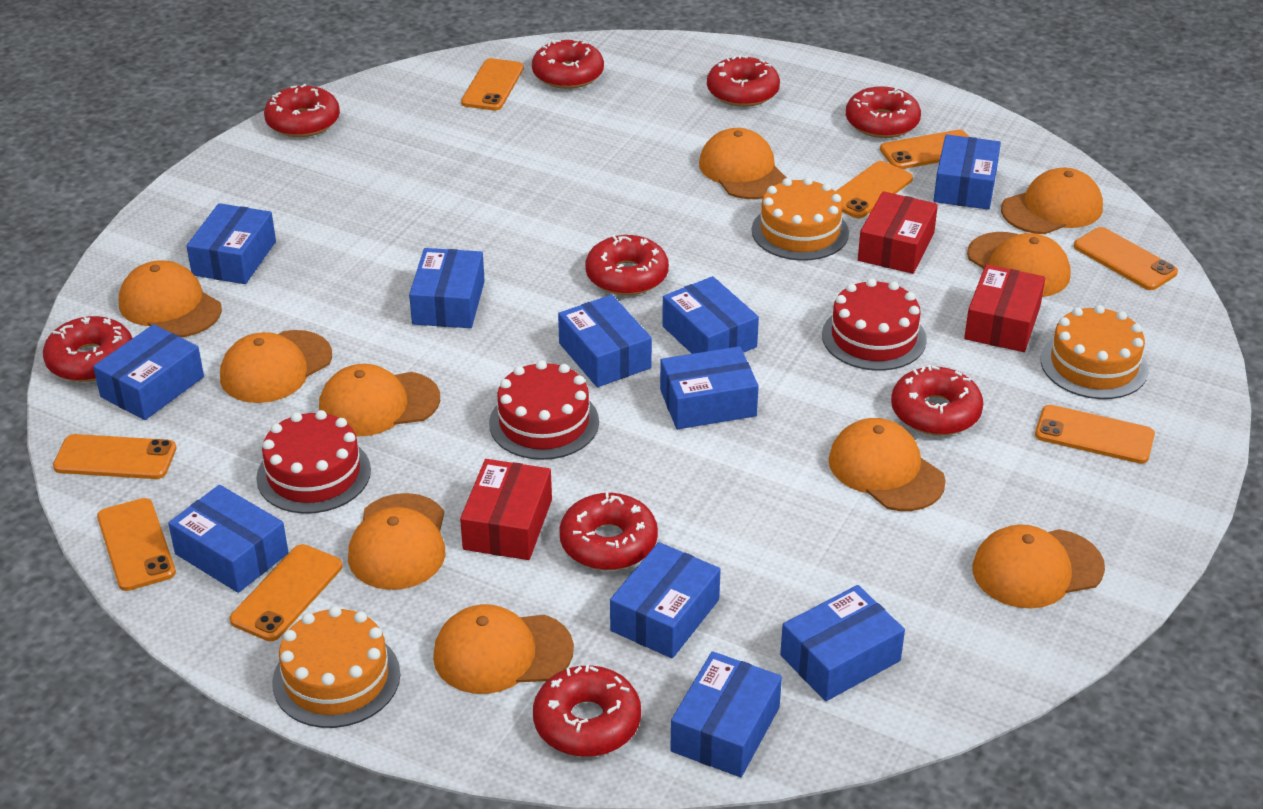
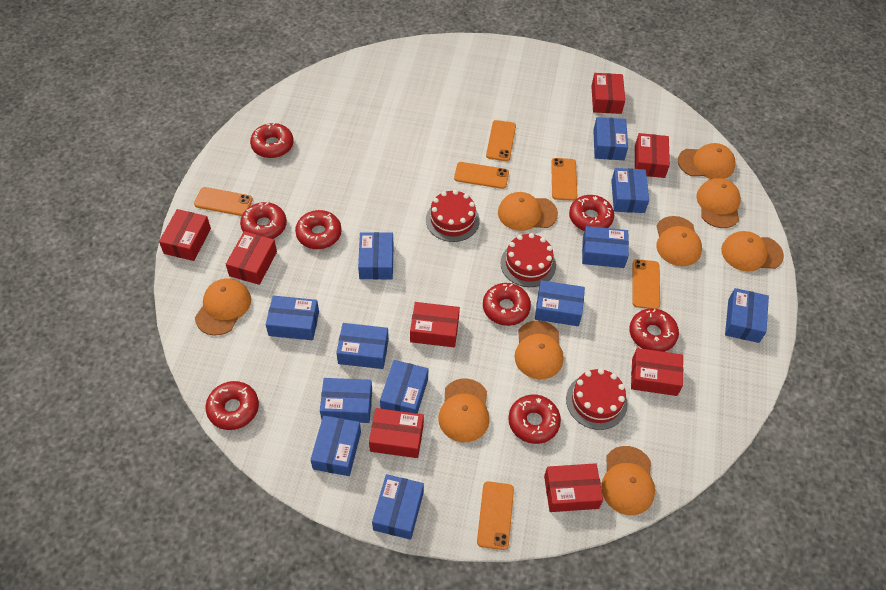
blue box: [93,324,204,420] [168,485,288,593] [186,203,276,284] [409,248,485,328] [558,295,652,387] [610,542,721,658] [660,346,759,429] [662,276,759,354] [670,651,782,777] [780,585,905,701] [933,134,1001,210] = 11 -> [266,296,319,340] [310,415,361,476] [320,378,372,423] [336,323,389,369] [358,232,394,280] [372,474,424,540] [380,360,428,414] [535,280,585,326] [582,226,629,268] [593,117,628,160] [611,168,649,213] [725,288,769,343] = 12
orange cake: [272,606,400,728] [752,177,849,261] [1041,305,1149,399] = 3 -> none = 0
orange cap: [119,260,222,337] [220,330,332,403] [319,364,440,436] [348,493,445,590] [433,604,574,694] [699,128,787,199] [829,418,946,511] [967,232,1071,297] [972,524,1105,608] [1001,168,1103,234] = 10 -> [195,278,251,335] [438,378,489,442] [498,192,558,231] [515,320,563,379] [601,446,655,515] [656,216,702,266] [678,143,736,179] [696,178,741,228] [721,231,784,272] = 9
orange phone: [53,434,176,479] [97,498,176,591] [230,544,342,641] [461,58,524,111] [835,161,913,218] [880,130,969,169] [1035,405,1155,464] [1074,227,1178,290] = 8 -> [194,187,253,216] [454,162,509,189] [477,481,514,550] [486,120,516,161] [551,158,577,201] [632,259,660,309] = 6
red box: [460,459,552,560] [858,191,938,274] [964,264,1045,352] = 3 -> [159,209,211,261] [226,231,277,285] [369,408,424,458] [410,302,460,347] [544,463,603,512] [591,73,625,114] [631,348,683,396] [635,133,670,178] = 8
red donut: [43,316,133,382] [264,84,340,137] [532,39,604,89] [533,664,641,757] [559,492,658,570] [585,235,669,295] [707,55,780,107] [846,86,921,138] [891,365,984,436] = 9 -> [206,381,259,430] [240,202,287,239] [250,123,294,158] [295,210,342,249] [483,283,531,326] [508,395,561,444] [569,195,614,231] [629,308,679,352] = 8

